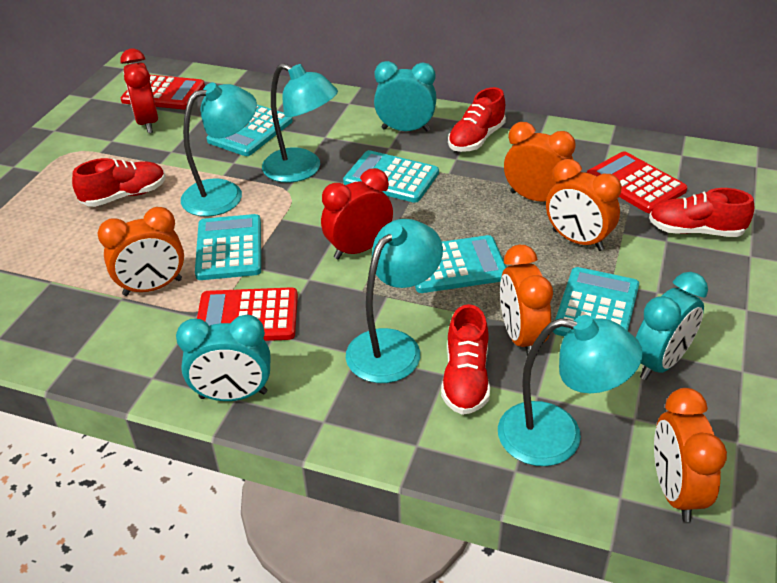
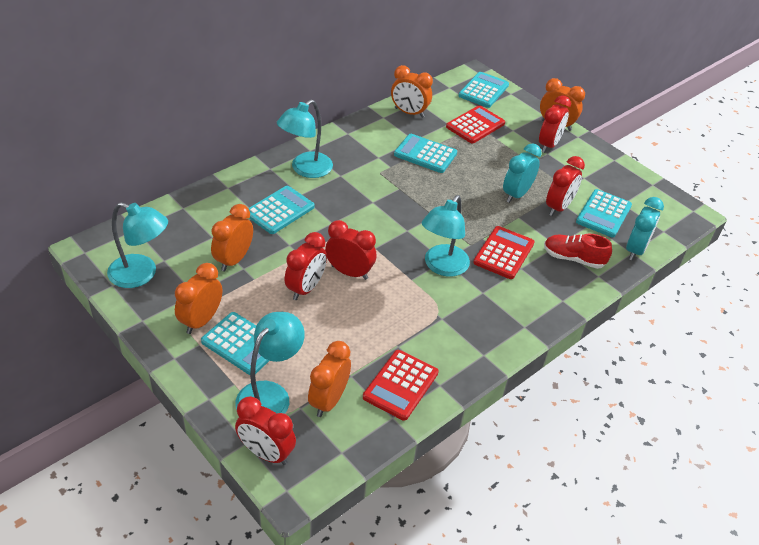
red clock: [120,49,158,133] [321,168,393,260] = 2 -> [235,396,296,465] [285,232,327,300] [325,220,376,280] [539,95,571,153] [546,156,585,216] = 5
red shoe: [72,158,166,207] [441,304,490,415] [448,87,506,152] [649,188,754,237] = 4 -> [544,234,612,269] = 1
turquoise clock: [176,315,270,401] [374,61,437,132] [636,272,708,380] = 3 -> [503,143,542,203] [626,197,664,261] = 2

